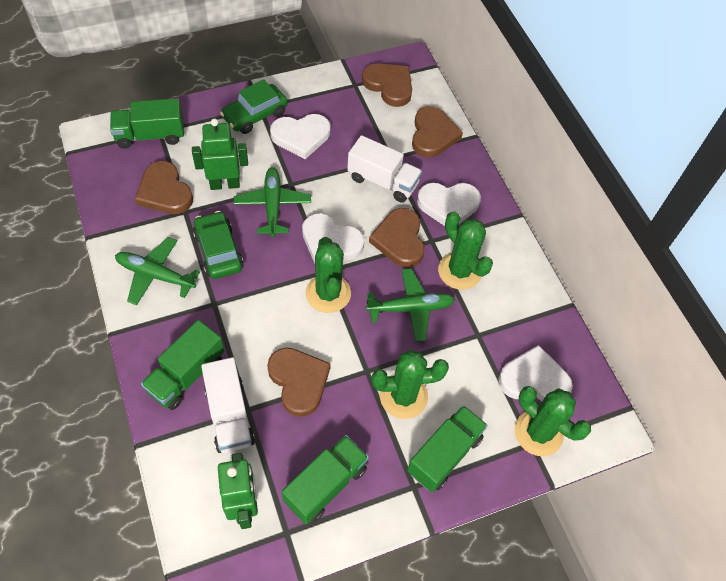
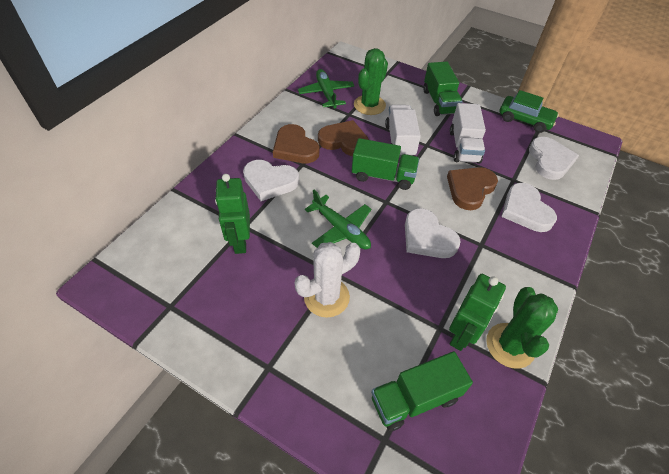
brown heart: [135,161,193,214] [267,348,331,417] [362,63,412,107] [369,208,425,268] [412,106,463,158] = 5 -> [273,124,319,163] [318,120,369,156] [447,167,498,210] = 3
green cactus: [306,237,351,313] [372,349,449,419] [438,211,493,290] [515,386,591,456] = 4 -> [354,48,388,115] [486,287,558,369] = 2
green car: [193,211,244,279] [220,79,288,134] = 2 -> [500,90,559,133] = 1
green plane: [115,237,200,305] [234,167,311,237] [366,268,455,342] = 3 -> [298,69,355,108] [305,190,371,249] = 2
green truck: [110,98,184,149] [141,320,224,410] [282,435,369,524] [407,405,488,493] = 4 -> [352,138,419,190] [371,351,473,431] [423,62,463,116] = 3
white cactus: none = 0 -> [295,242,360,318] = 1

